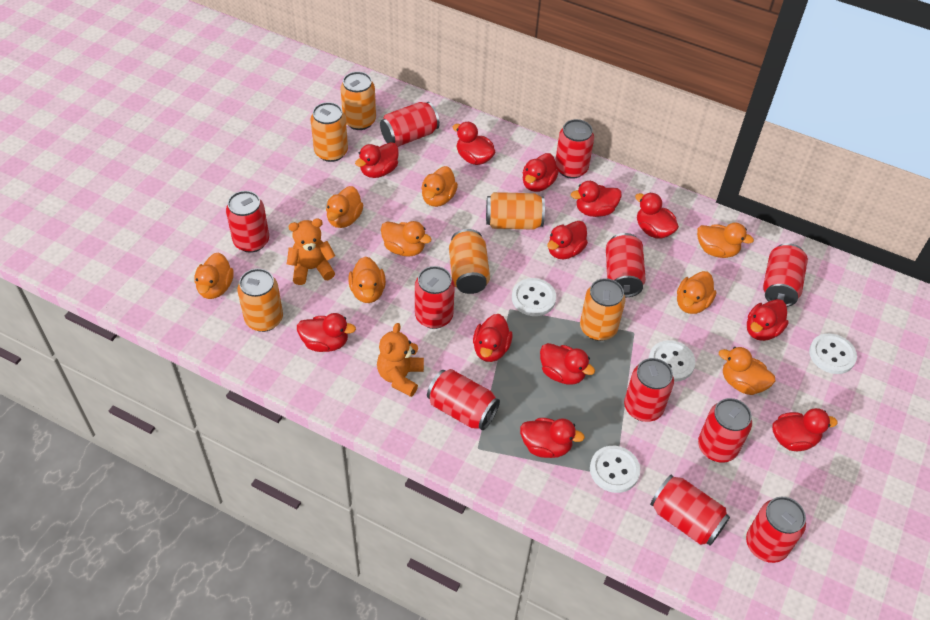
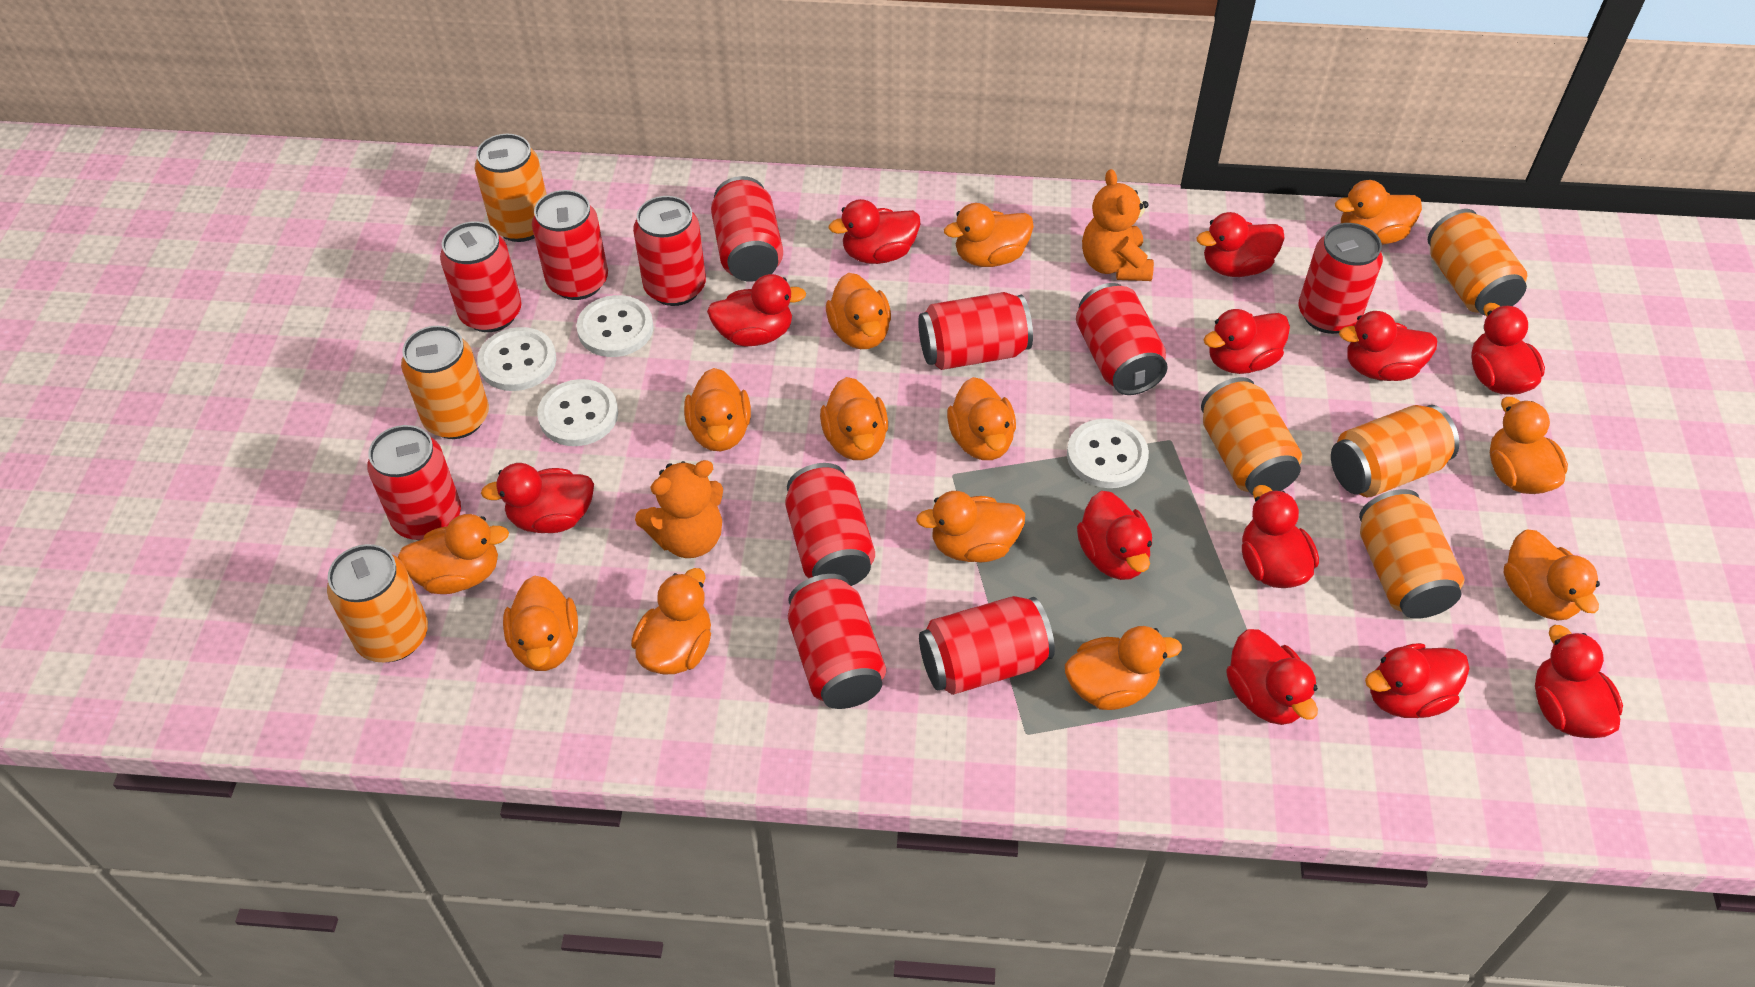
orange can: [237,268,283,332] [310,102,348,162] [340,72,376,130] [449,229,490,294] [486,192,545,230] [580,278,626,341] = 6 -> [327,544,428,663] [401,326,489,439] [475,134,547,242] [1201,377,1302,495] [1331,405,1459,497] [1359,489,1465,619] [1428,209,1527,315] = 7
orange duck: [194,252,234,299] [326,186,363,228] [348,257,386,303] [381,221,431,257] [421,166,458,207] [677,271,716,314] [697,223,754,258] [719,347,775,395] = 8 -> [397,514,509,594] [503,575,578,671] [631,568,711,674] [684,368,751,451] [820,377,888,460] [826,273,891,349] [916,491,1025,562] [944,203,1034,267] [947,377,1016,460] [1065,626,1182,710] [1335,180,1422,245] [1490,397,1568,494] [1504,530,1600,621] = 13

